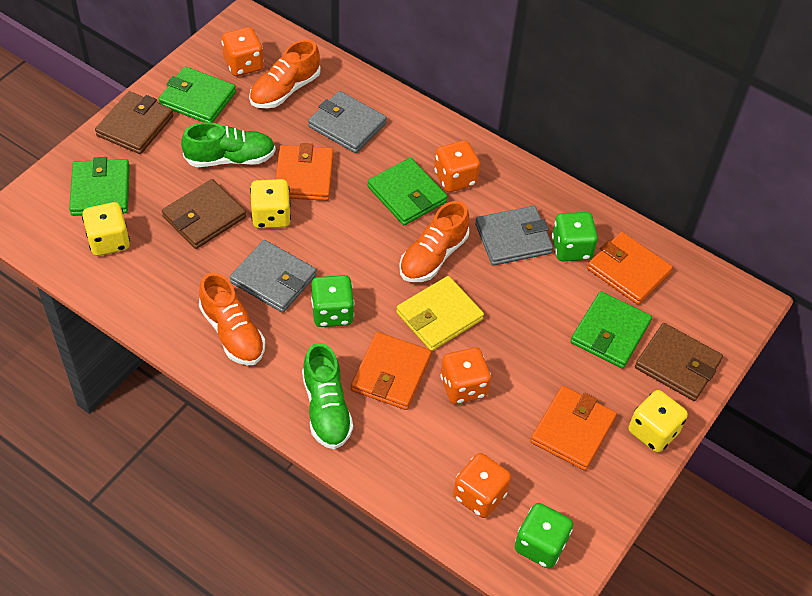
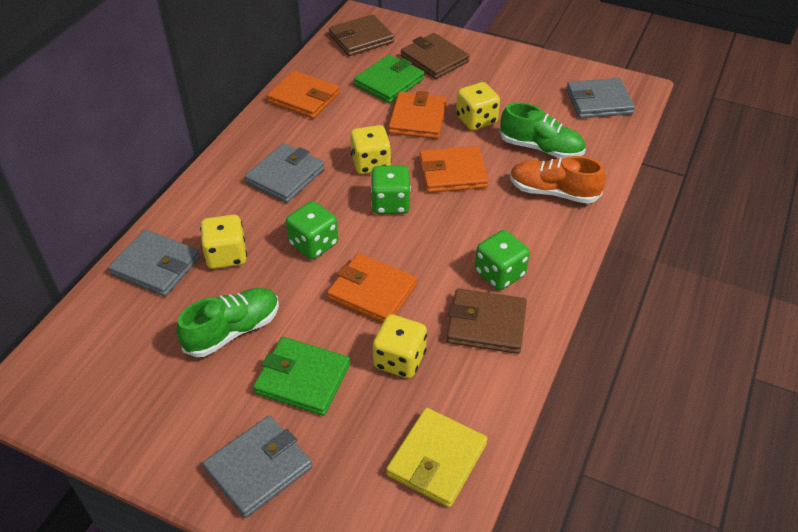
green wallet: [69,157,130,216] [158,66,236,123] [368,158,448,225] [571,291,652,369] = 4 -> [253,337,350,416] [354,55,424,103] = 2
grey wallet: [230,240,317,313] [308,91,387,153] [475,206,553,266] = 3 -> [108,229,200,296] [203,416,312,518] [245,143,325,203] [566,78,635,118] = 4
orange dice: [222,27,264,76] [434,140,480,192] [440,348,491,404] [453,453,511,518] = 4 -> none = 0
orange shoe: [199,272,265,365] [249,40,321,108] [399,201,469,282] = 3 -> [510,156,606,204] = 1
yellow dice: [82,202,130,256] [250,179,291,228] [629,390,688,453] = 3 -> [200,215,247,269] [350,125,391,174] [373,314,427,378] [456,82,500,130] = 4

